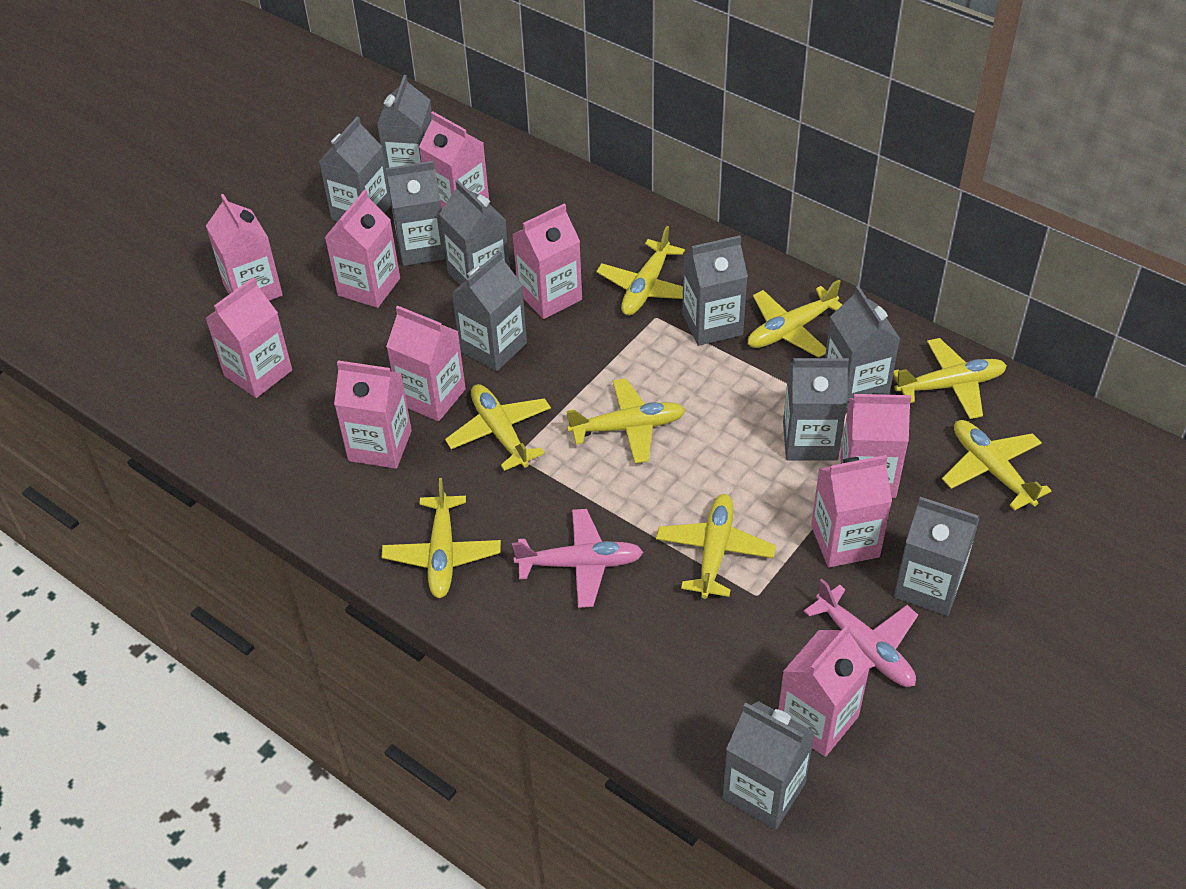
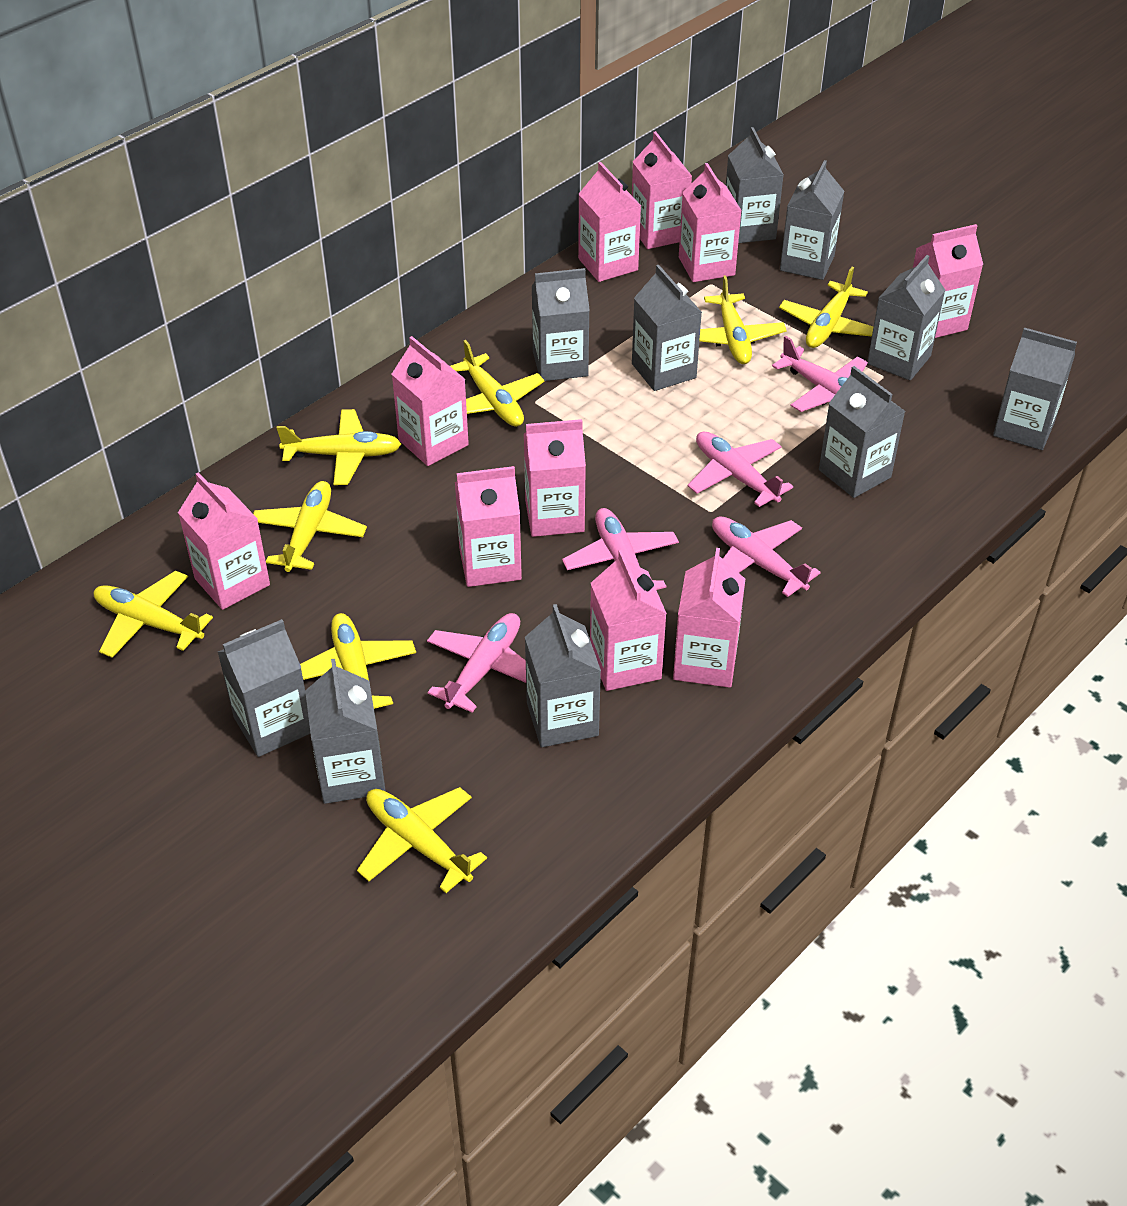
pink plane: [512,509,643,608] [804,579,918,687] = 2 -> [427,613,526,713] [562,508,679,590] [688,431,793,507] [712,516,821,597] [772,336,868,412] = 5

